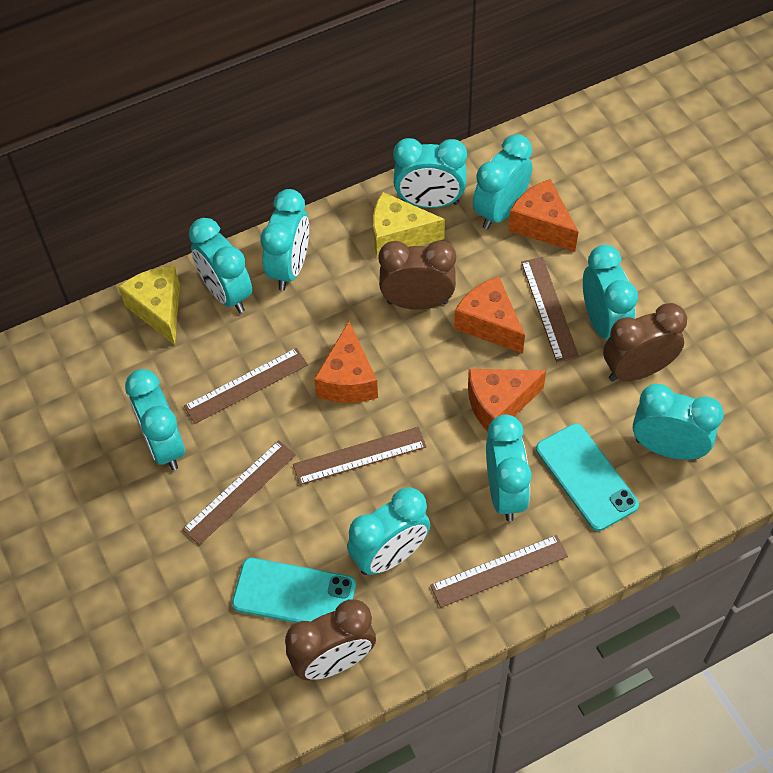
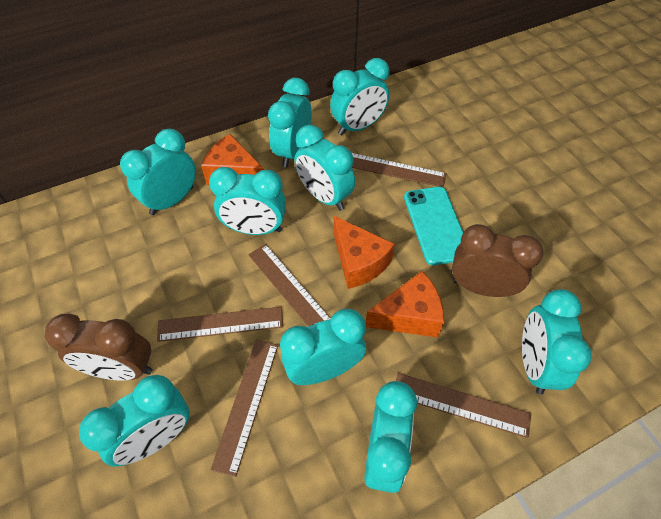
brown clock: [285,599,376,680] [379,241,456,310] [603,303,687,382] = 3 -> [45,314,152,381] [452,224,543,297] = 2
orange cheese: [314,321,378,403] [454,277,525,354] [468,369,546,431] [508,179,578,252] = 4 -> [201,134,264,185] [334,216,395,289] [366,271,444,338] = 3
turquoise phone: [232,558,356,623] [536,424,639,531] = 2 -> [404,187,463,265] = 1
yellow cheese: [118,266,180,345] [373,192,445,258] = 2 -> none = 0

